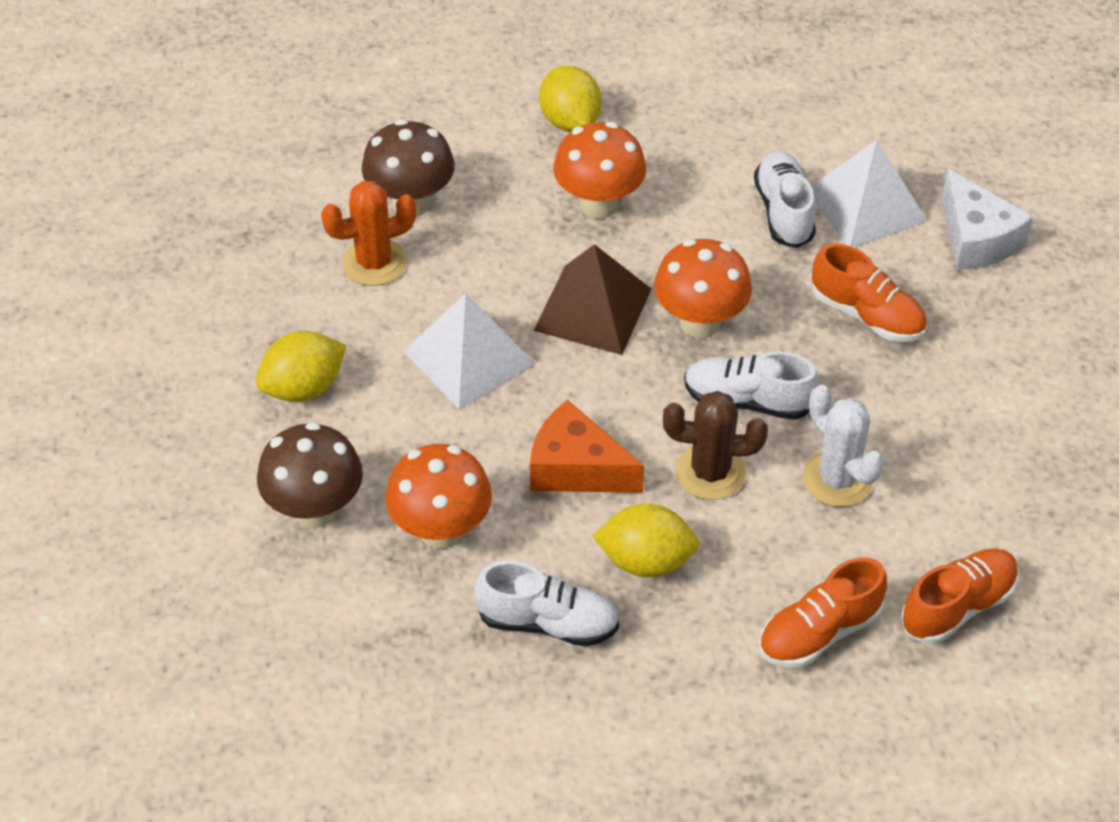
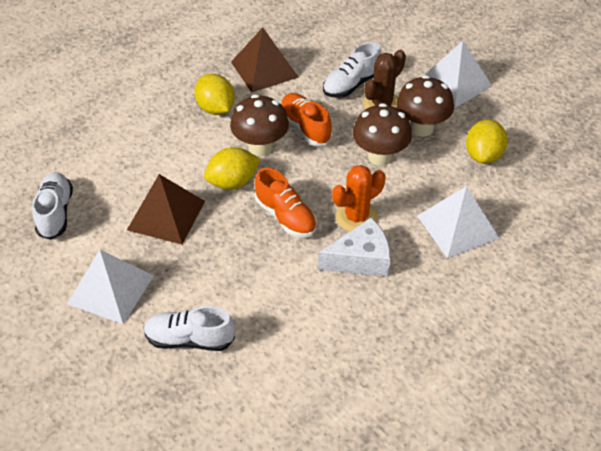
brown mushroom: [257,422,363,528] [362,119,455,217] = 2 -> [230,94,289,156] [353,103,412,166] [396,75,454,136] = 3
brown pyramid: [533,244,651,355] = 1 -> [127,174,205,245] [231,28,299,93] = 2
orange cheese: [530,400,644,493] = 1 -> none = 0
orange mushroom: [385,444,492,549] [553,122,646,219] [654,239,752,338] = 3 -> none = 0
orange shoe: [759,557,887,668] [812,243,927,342] [900,548,1019,644] = 3 -> [255,168,317,238] [281,93,332,146] = 2
white cactus: [803,385,884,507] = 1 -> none = 0
white pyramid: [403,293,535,409] [811,140,927,247] = 2 -> [67,250,154,324] [417,186,500,259] [425,41,492,108] = 3

